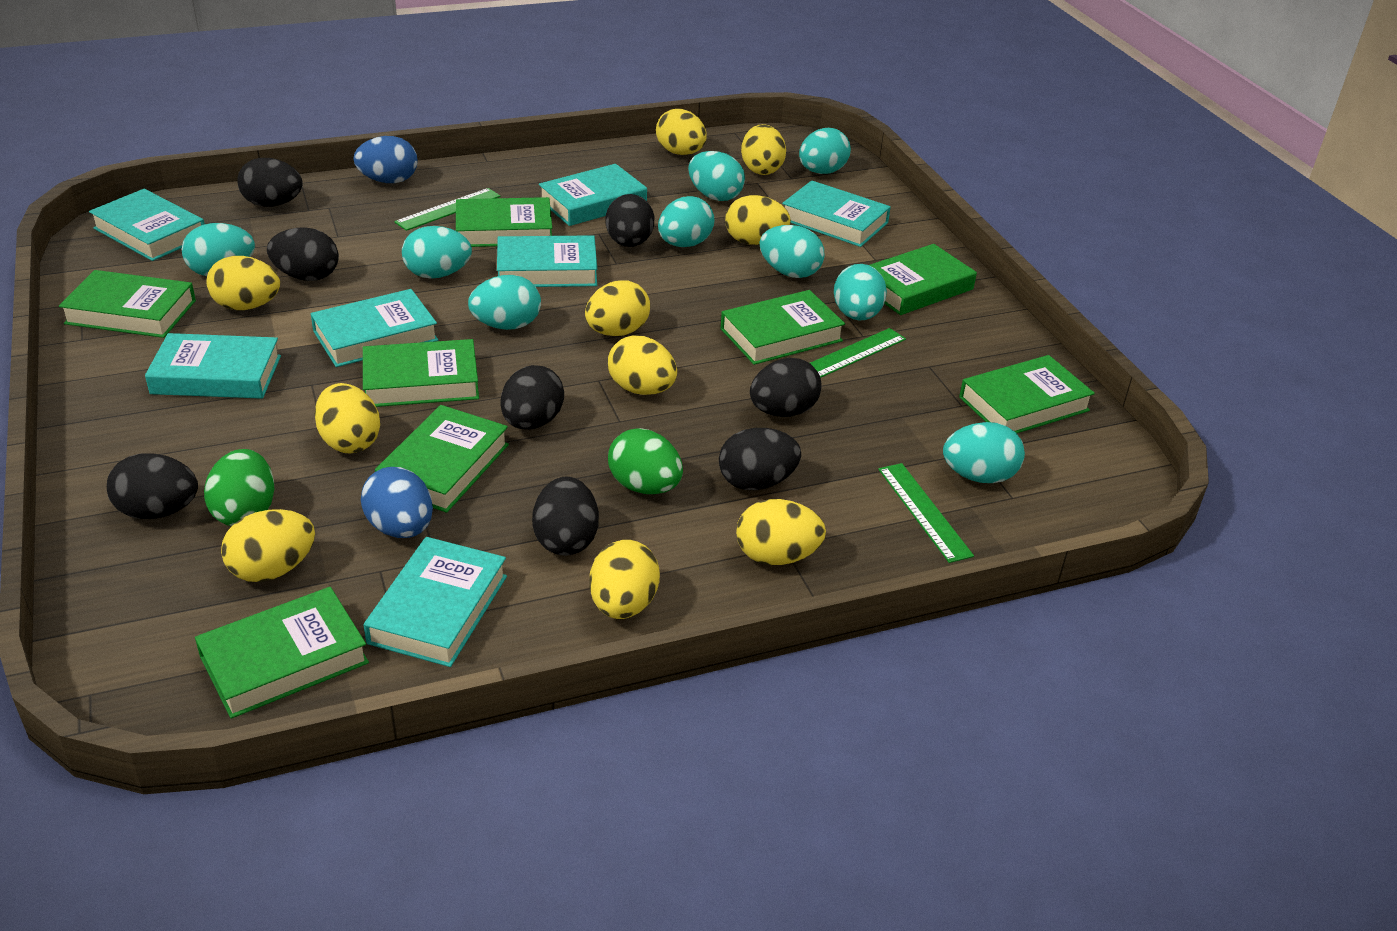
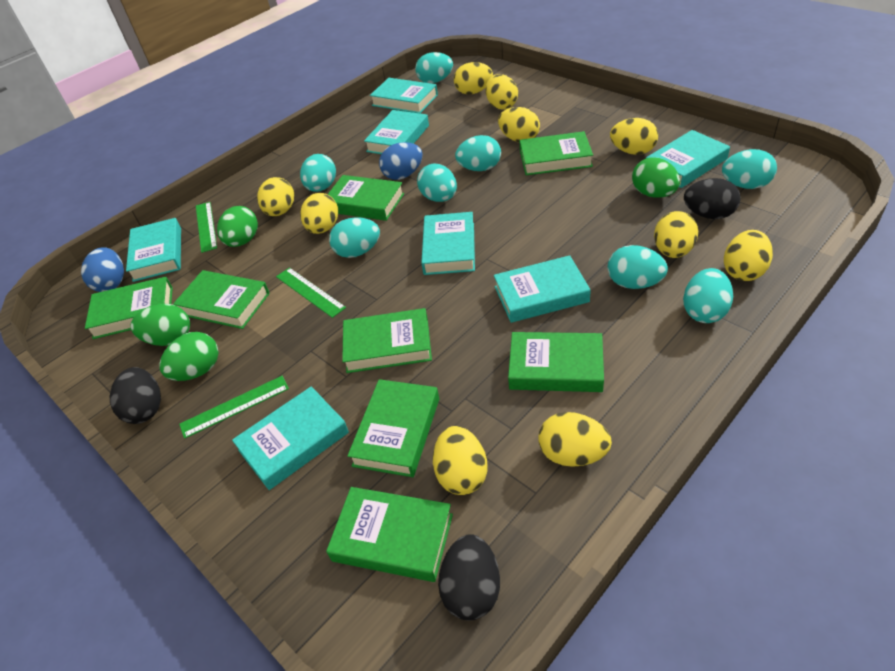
black egg: [107,453,198,519] [238,158,303,207] [267,227,339,281] [501,365,564,430] [532,476,599,556] [605,194,654,247] [719,428,801,490] [750,358,822,417] = 8 -> [110,367,161,424] [438,534,500,620] [684,178,741,219] = 3
green egg: [204,449,274,526] [608,428,683,494] = 2 -> [130,304,190,346] [159,332,219,381] [217,206,258,247] [632,157,680,198] = 4
turquoise egg: [181,223,255,276] [402,226,472,279] [468,275,541,330] [658,196,715,247] [688,151,745,201] [759,225,825,278] [799,128,851,174] [834,264,887,321] [943,422,1025,483] = 9 -> [300,154,336,192] [329,217,380,258] [415,52,453,83] [417,164,457,202] [455,135,501,171] [608,245,668,289] [683,268,733,323] [722,149,777,189] = 8

